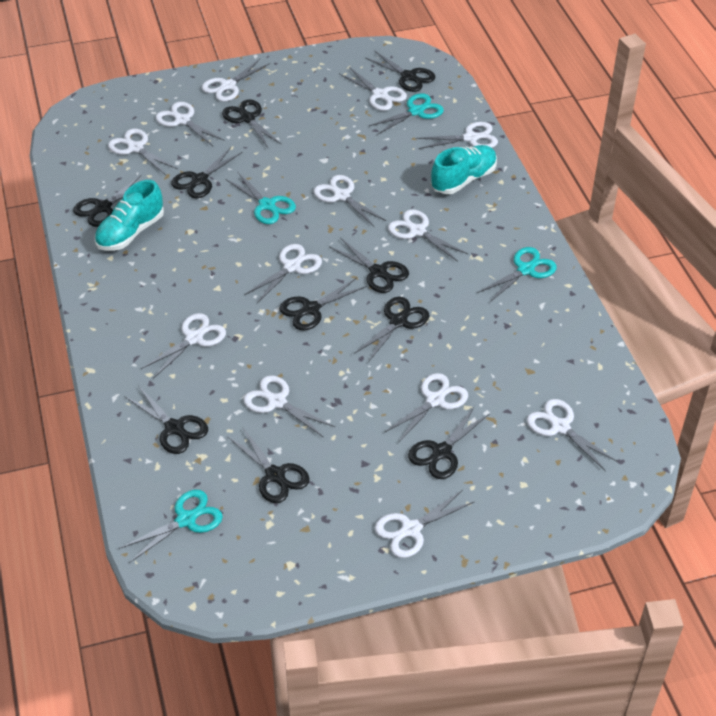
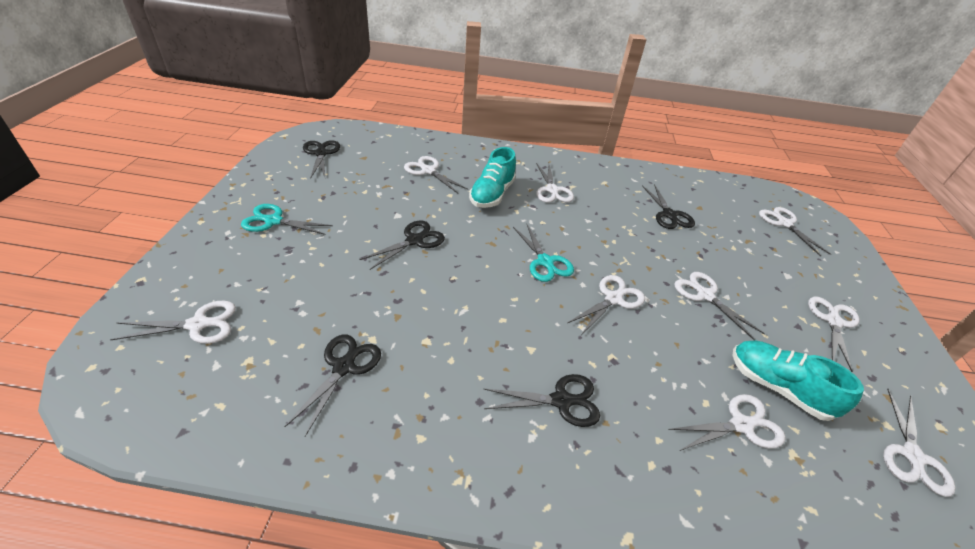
black scissors: [73,175,141,227] [124,386,208,454] [171,147,243,198] [222,99,282,149] [227,428,309,503] [279,278,367,331] [329,238,409,293] [354,297,429,362] [365,51,435,92] [408,406,489,479] = 10 -> [284,335,381,436] [303,140,340,179] [360,221,445,270] [484,374,600,427] [642,184,695,229] = 5
turquoise scissors: [119,490,223,563] [225,171,296,224] [369,93,444,135] [478,247,557,303] = 4 -> [241,204,333,235] [513,223,574,282] = 2
white scissors: [108,129,178,175] [141,313,226,379] [156,102,224,146] [202,59,270,102] [243,375,335,438] [244,244,322,303] [314,175,386,227] [339,67,407,111] [375,490,475,558] [384,373,468,443] [388,209,468,262] [416,122,498,149] [527,399,618,471] = 13 -> [110,301,236,344] [404,156,467,193] [536,163,574,203] [568,275,645,334] [668,394,786,451] [674,272,765,340] [759,207,831,257] [808,297,860,372] [883,389,956,497] = 9

